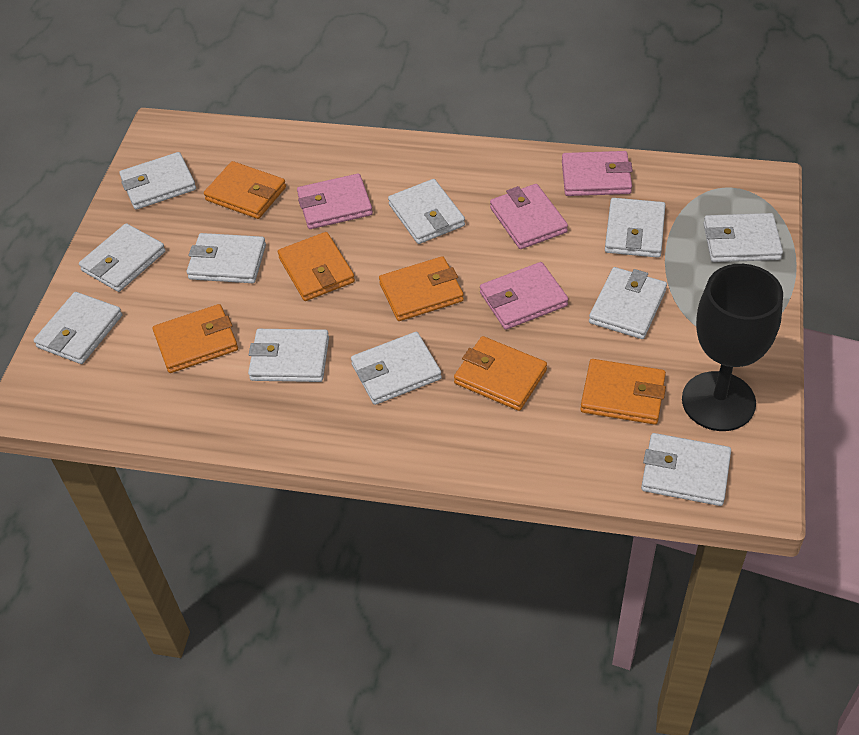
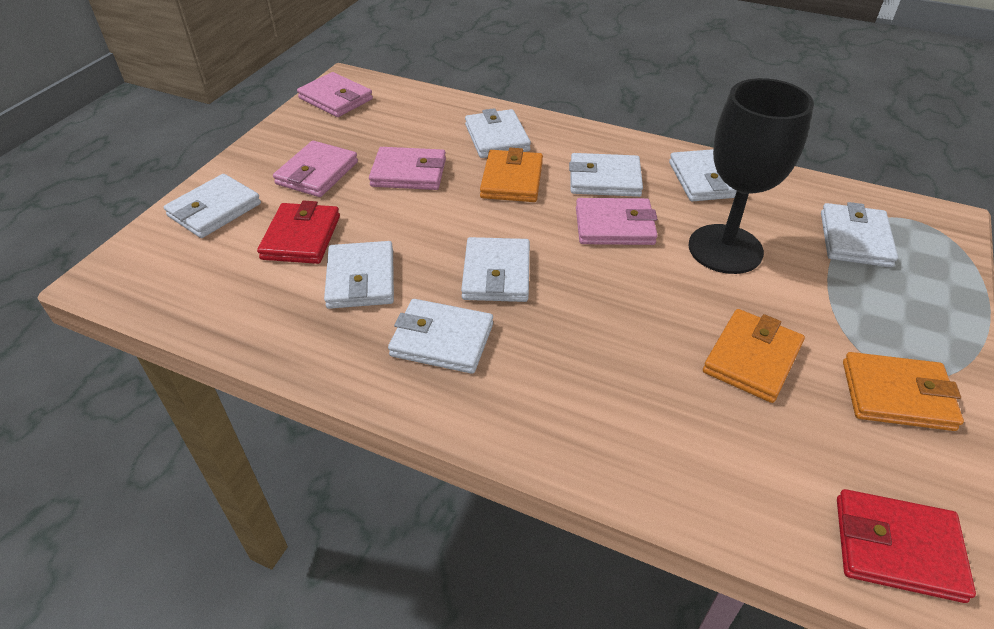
orange wallet: [153,304,238,373] [204,161,286,219] [278,232,355,301] [379,256,464,321] [454,336,547,411] [580,359,666,425] = 6 -> [480,148,543,202] [703,309,805,403] [843,352,964,431] = 3
red wallet: none = 0 -> [257,200,340,264] [837,489,976,603] = 2
white wallet: [34,292,122,364] [79,223,166,292] [119,152,196,210] [187,233,266,283] [248,329,329,382] [351,332,442,405] [388,179,465,244] [589,267,667,339] [605,198,665,258] [641,433,731,506] [703,213,783,262] = 11 -> [164,174,261,238] [324,241,394,309] [388,299,493,374] [461,237,530,302] [465,108,531,158] [569,153,643,197] [669,149,737,201] [821,202,898,267] = 8

